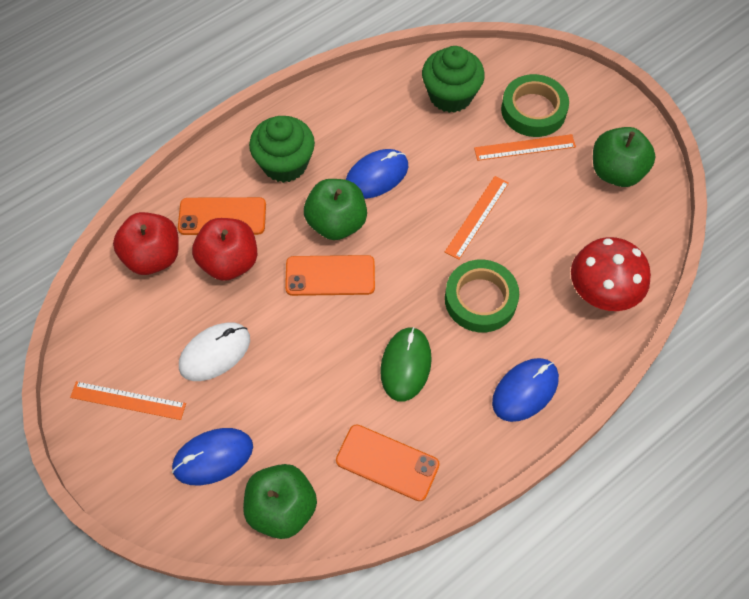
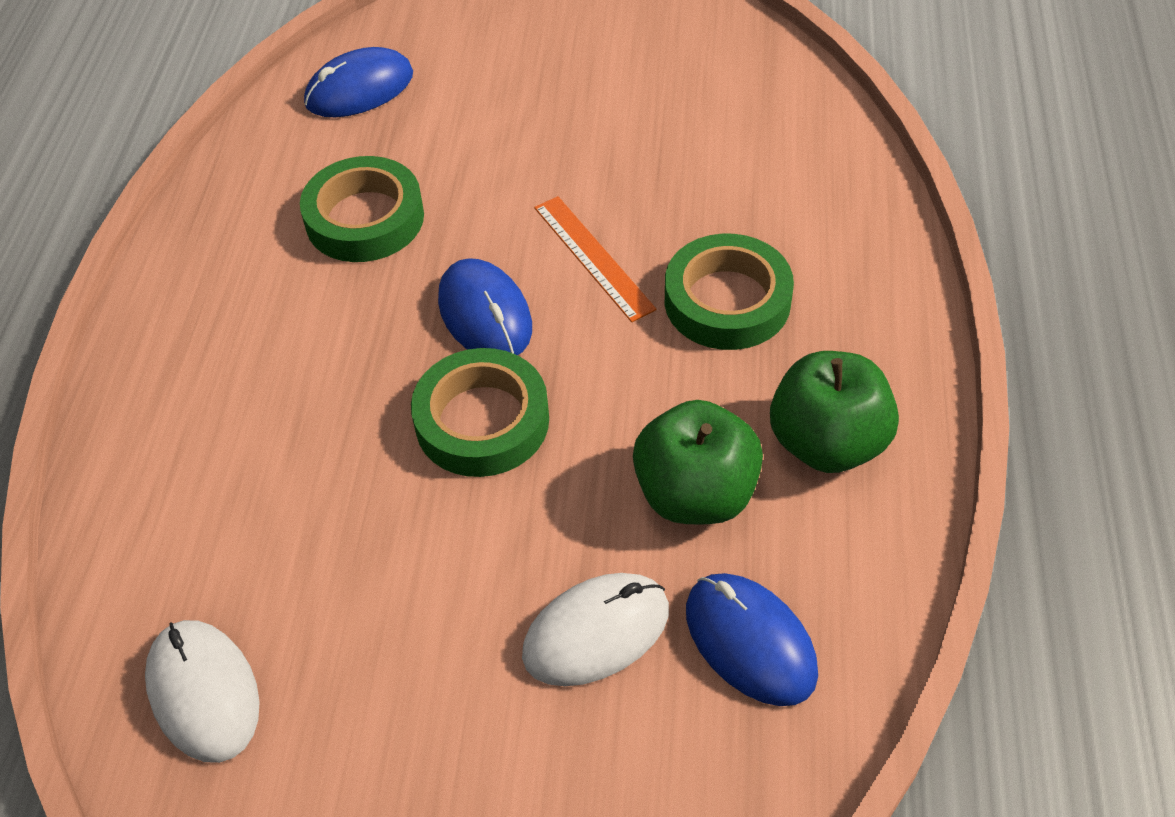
green apple: [243,464,317,539] [304,179,367,240] [593,127,656,187] = 3 -> [633,400,763,524] [770,351,899,473] = 2
green cupcake: [249,116,315,183] [422,46,485,113] = 2 -> none = 0
green mouse: [380,327,432,401] = 1 -> none = 0
green tape: [445,260,519,332] [501,74,569,137] = 2 -> [300,156,424,262] [411,348,549,477] [665,234,794,350] = 3
orange phone: [178,197,266,235] [285,255,375,296] [336,424,440,501] = 3 -> none = 0
orange ruler: [70,381,186,420] [445,176,509,260] [474,134,576,161] = 3 -> [534,196,657,322] = 1
red apple: [113,212,179,275] [192,218,257,281] = 2 -> none = 0
red mushroom: [571,237,651,311] = 1 -> none = 0
white mouse: [179,322,250,381] = 1 -> [145,620,260,763] [522,573,669,686] = 2

